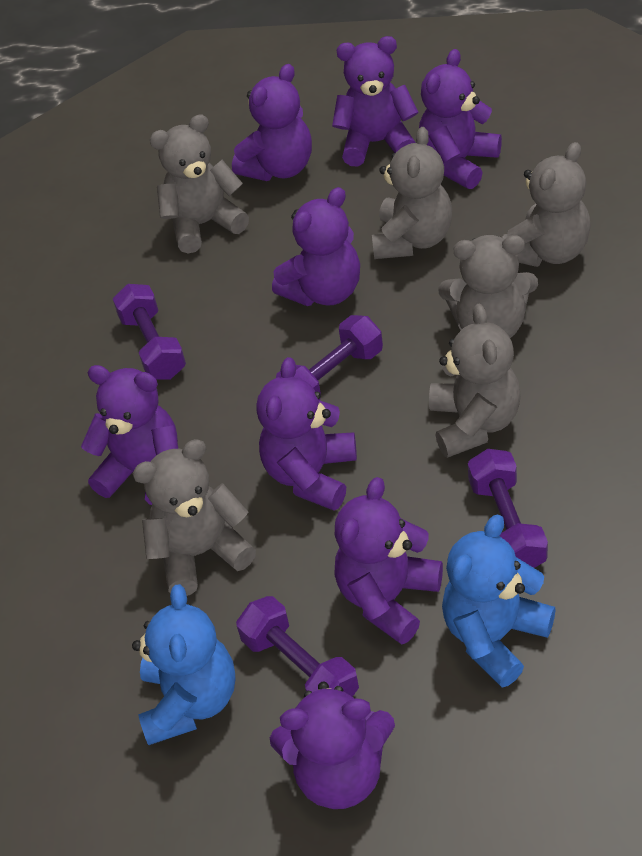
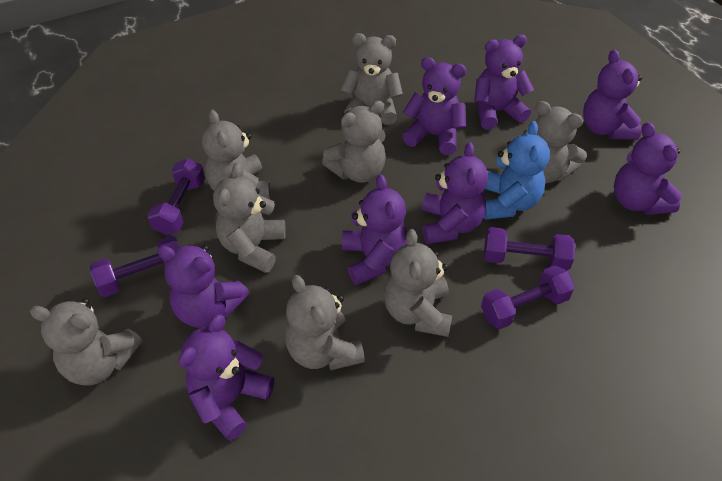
blue teddy bear: [132,584,236,745] [442,515,556,688] = 2 -> [483,121,550,220] = 1
grey teddy bear: [132,439,256,596] [149,114,249,254] [372,127,452,259] [429,304,521,458] [438,235,538,338] [502,142,591,267] = 6 -> [30,298,143,386] [202,109,270,199] [213,163,286,273] [285,275,365,370] [322,101,386,183] [341,33,403,125] [384,229,452,337] [523,101,587,183] = 8

